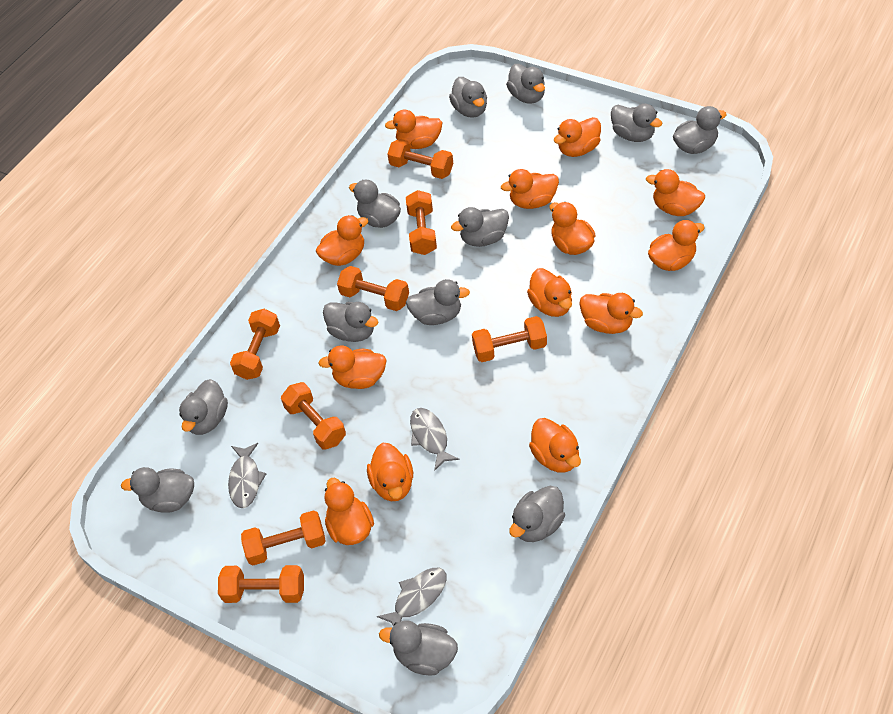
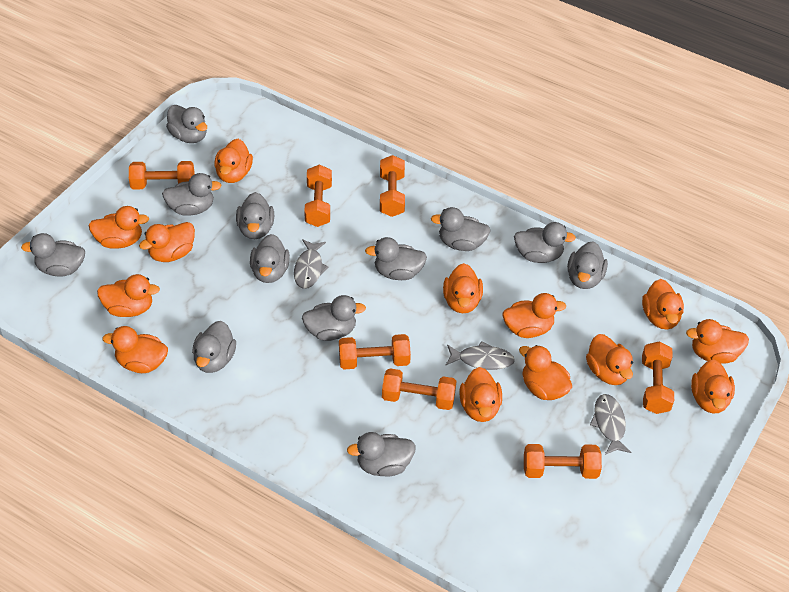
orange dumbbell: [218,565,304,603] [230,309,280,380] [241,510,326,565] [281,382,346,450] [337,266,409,311] [387,139,453,179] [406,190,437,255] [472,316,547,362] = 8 -> [129,161,194,189] [304,165,332,227] [339,334,411,369] [380,155,405,217] [382,368,456,410] [524,444,602,479] [642,341,674,414] = 7

